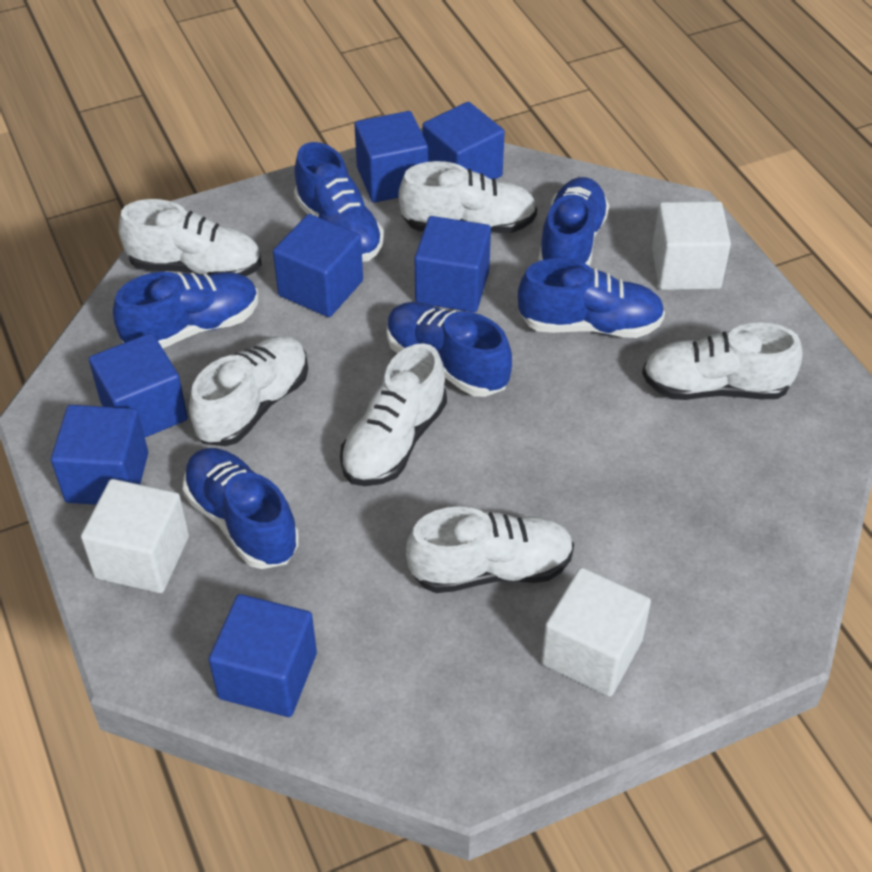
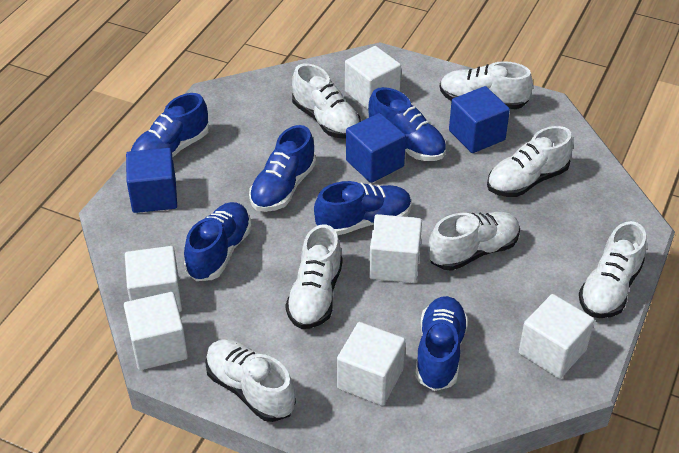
blue cube: [51,405,148,505] [89,333,188,437] [209,594,317,717] [273,214,363,317] [355,111,428,203] [414,216,491,312] [422,102,505,180] = 7 -> [126,148,177,213] [346,113,406,183] [449,86,510,153] = 3
white cube: [81,479,189,593] [541,567,651,697] [652,201,731,290] = 3 -> [124,292,188,370] [125,246,182,312] [337,322,405,406] [345,46,401,110] [369,214,422,283] [519,294,594,379] = 6
white shoe: [119,199,262,277] [189,336,308,446] [340,343,447,486] [399,161,537,233] [406,506,574,593] [642,322,802,400] = 6 -> [205,339,296,422] [285,225,343,329] [292,63,361,139] [428,212,520,271] [440,61,533,109] [487,126,573,197] [579,221,646,318] = 7

